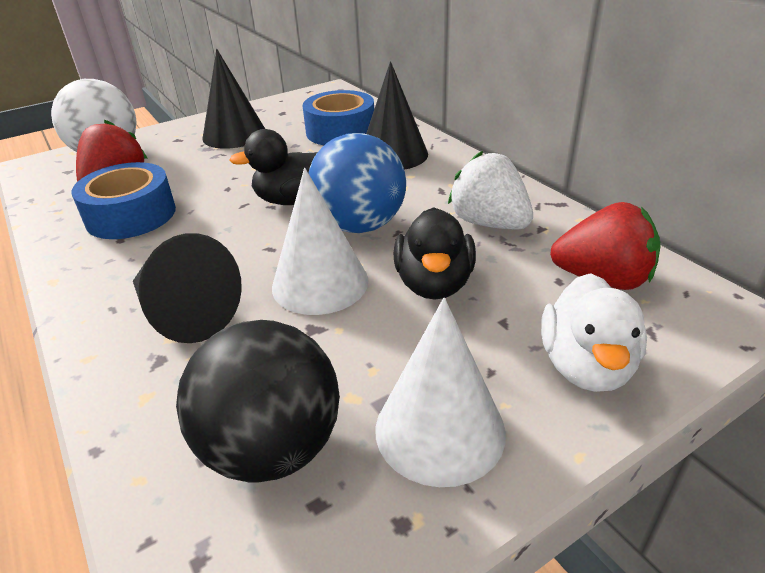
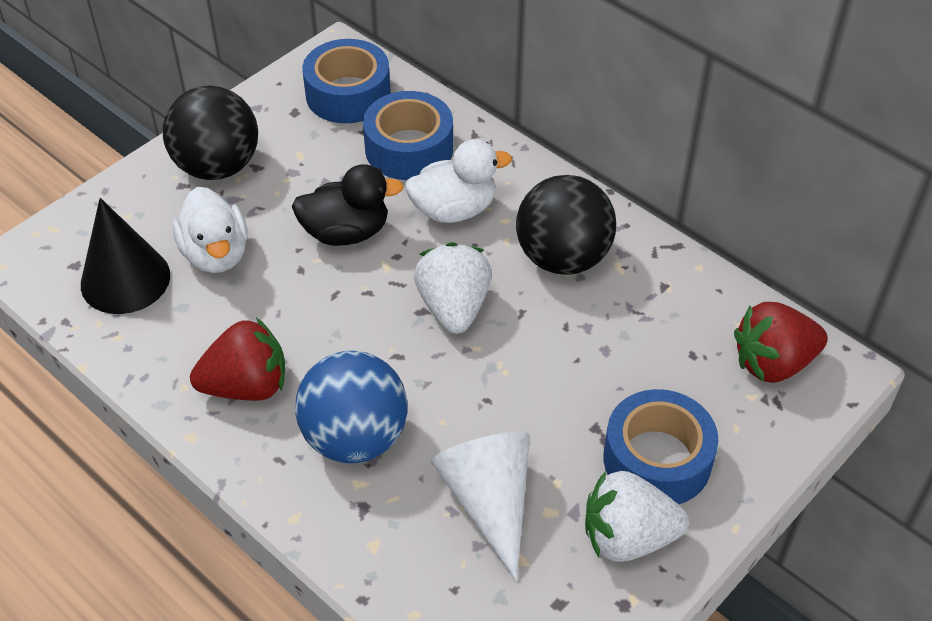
black ball: [176,320,340,483] = 1 -> [163,85,258,180] [516,175,616,275] = 2
black cone: [133,233,242,343] [202,49,265,149] [366,61,428,170] = 3 -> [81,198,170,314] = 1
black duck: [229,129,317,205] [394,207,476,299] = 2 -> [292,164,404,246] = 1
blue tape: [71,162,176,239] [303,90,374,145] = 2 -> [303,39,391,123] [363,91,453,180] [603,389,718,504] = 3
white ball: [51,79,136,152] = 1 -> none = 0
white cone: [272,168,369,315] [375,298,506,487] = 2 -> [431,432,530,581] = 1
white duck: [541,273,647,392] = 1 -> [173,187,248,273] [405,139,512,223] = 2
white strawberry: [448,151,533,229] = 1 -> [414,242,492,334] [585,471,689,562] = 2

